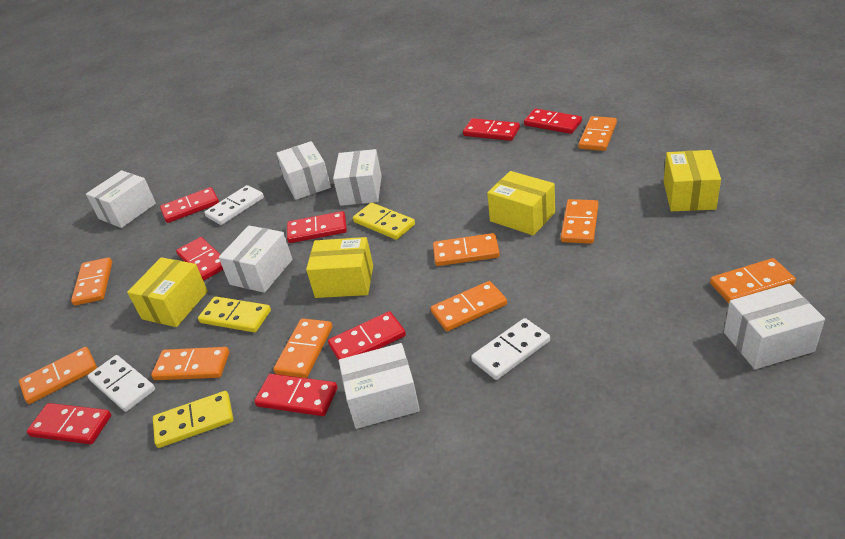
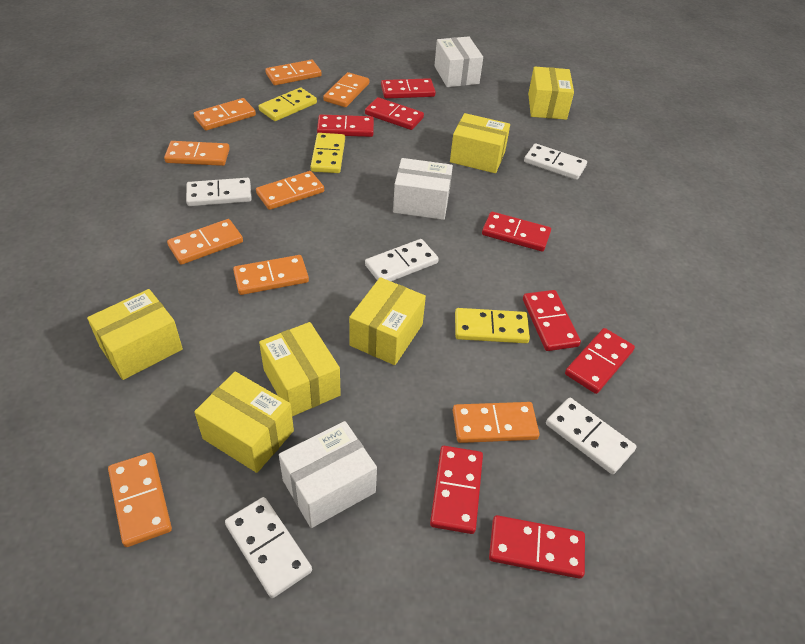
white box: [86,170,156,228] [219,226,292,293] [276,141,331,200] [333,149,382,206] [339,343,420,429] [724,284,825,369] = 6 -> [279,421,377,528] [393,158,453,220] [434,36,483,87] = 3
white domino: [88,355,155,412] [204,185,264,225] [471,318,550,380] = 3 -> [186,178,252,206] [225,497,312,598] [365,239,439,281] [524,143,587,180] [546,398,636,474] = 5
yellow box: [127,257,208,327] [306,237,373,298] [487,171,555,236] [664,150,721,211] = 4 -> [87,289,183,380] [194,372,294,473] [259,322,341,416] [349,277,426,365] [450,113,510,173] [528,67,574,120] = 6

